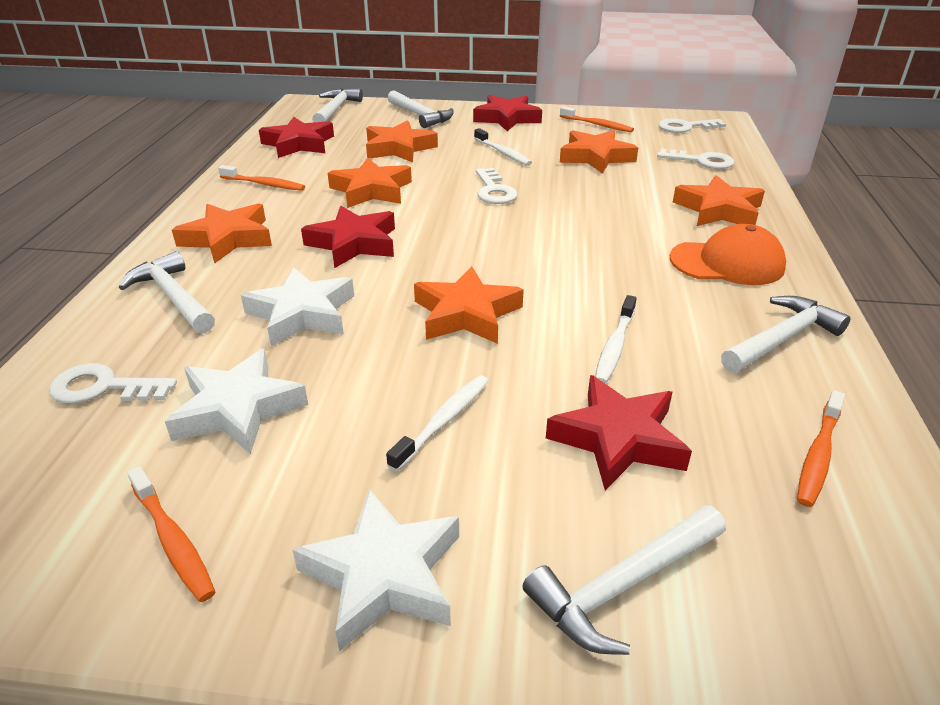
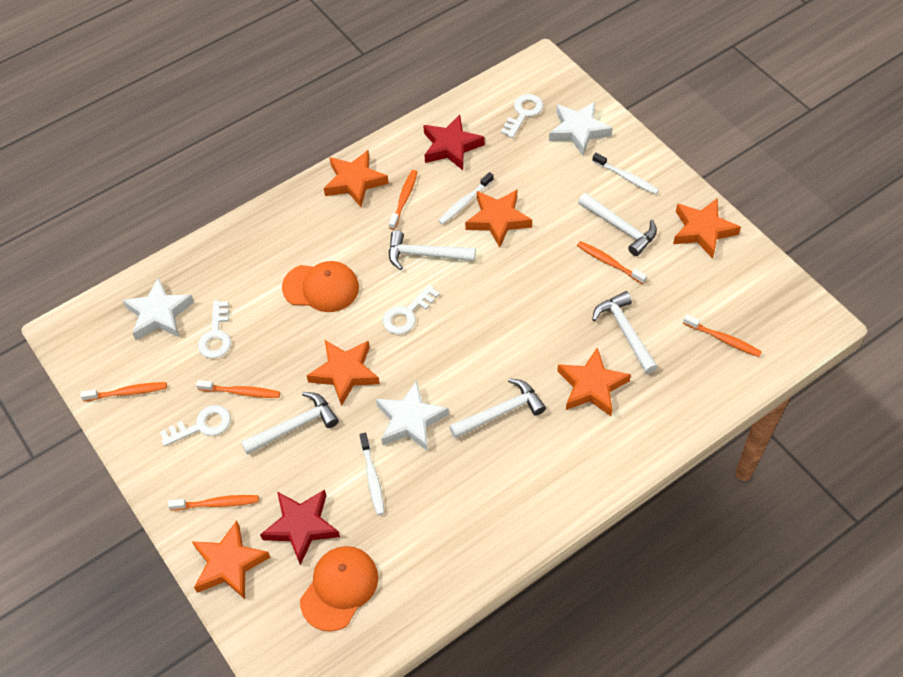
orange cap: [670,224,786,285] = 1 -> [282,261,359,312] [300,546,378,631] = 2
orange toothbrush: [127,466,215,602] [218,165,305,191] [560,106,634,133] [797,390,845,507] = 4 -> [81,382,167,401] [168,495,259,511] [196,380,280,398] [389,170,418,230] [577,241,647,284] [683,314,762,357] = 6
red star: [259,117,334,158] [301,206,395,268] [473,95,542,131] [546,375,692,491] = 4 -> [260,490,340,565] [423,115,485,170] = 2

